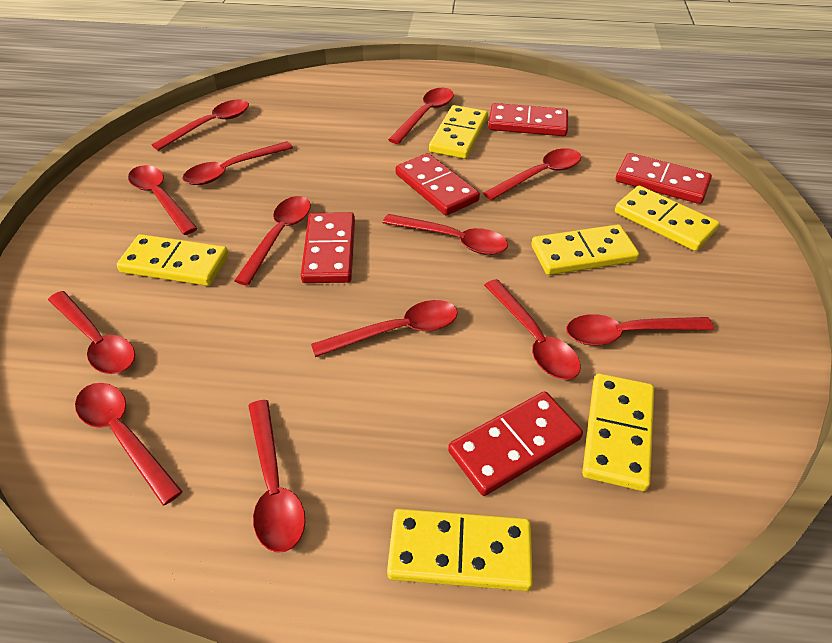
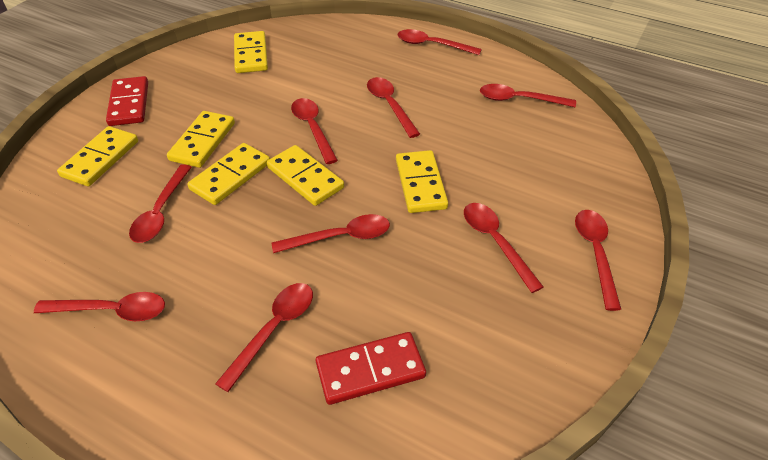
red domino: [301,212,355,283] [395,153,480,215] [448,391,583,496] [488,103,568,136] [616,153,712,204] = 5 -> [106,76,148,126] [316,332,426,405] = 2
red spoon: [48,291,135,374] [75,383,183,505] [128,165,198,235] [152,99,249,151] [182,141,293,185] [234,196,311,286] [248,400,305,553] [311,300,458,357] [383,214,508,255] [388,88,454,144] [483,148,581,201] [484,279,580,380] [566,314,714,346] = 13 -> [34,292,165,321] [129,164,192,243] [215,283,313,392] [272,214,390,253] [291,98,338,164] [367,77,420,138] [398,29,482,55] [464,203,543,293] [480,84,576,107] [575,210,621,311] = 10

